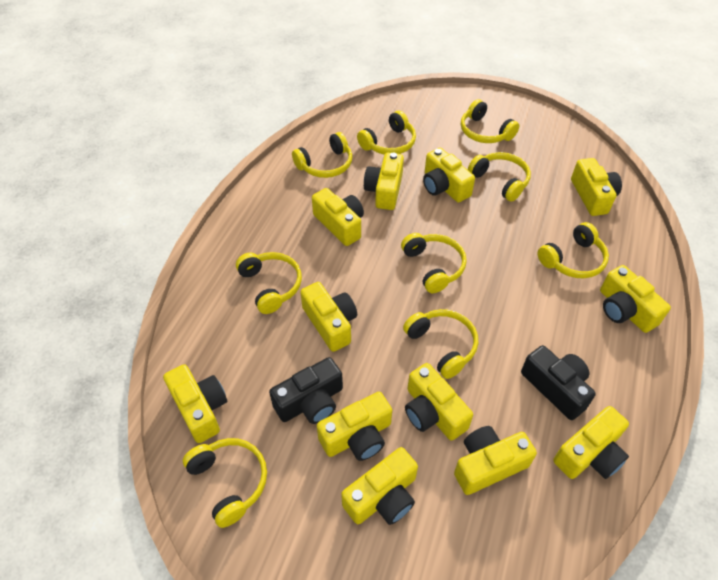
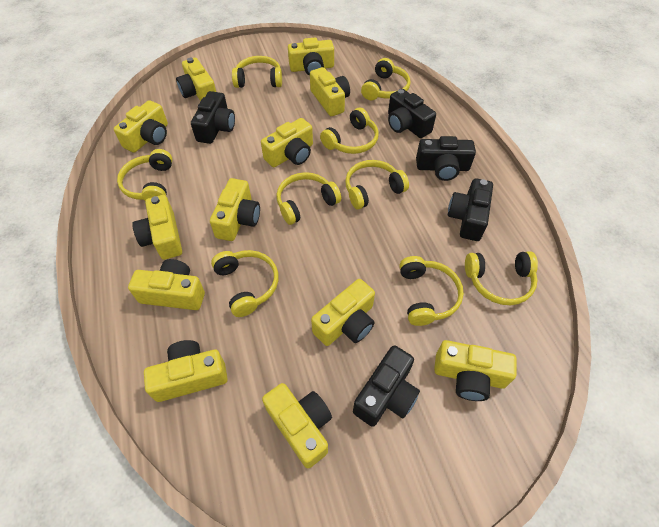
black camera: [269,357,343,424] [521,345,596,420] = 2 -> [191,91,235,144] [353,345,420,427] [388,89,436,138] [416,136,476,181] [448,178,493,241] = 5

